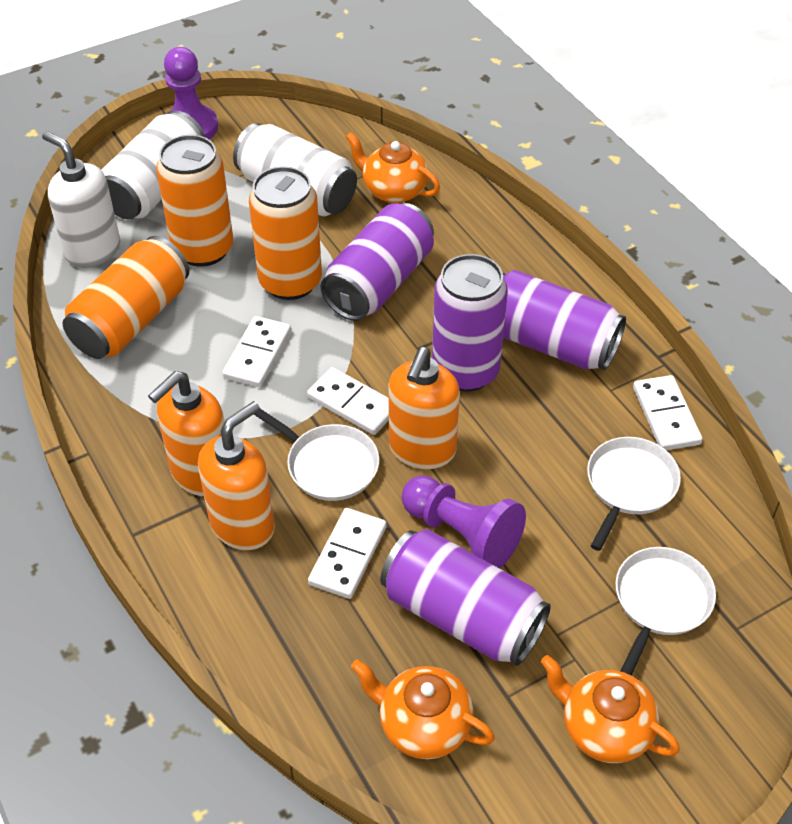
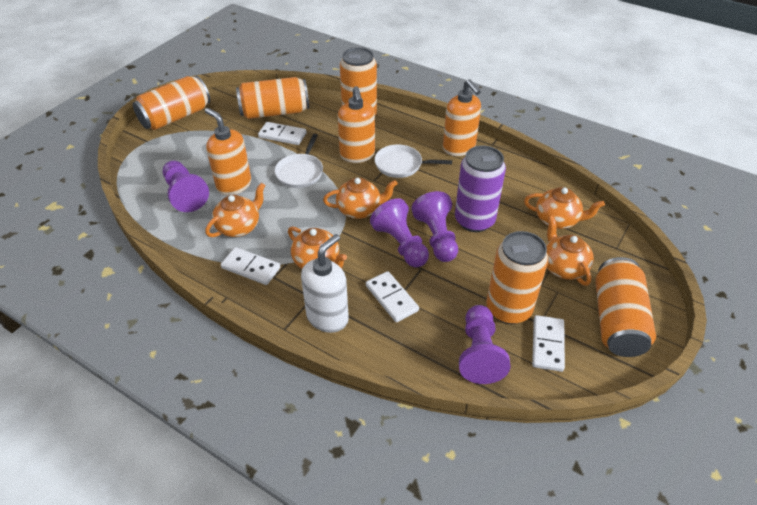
orange can: [63,236,189,359] [156,135,233,267] [249,166,322,300] = 3 -> [133,76,210,130] [236,77,309,119] [340,47,377,115] [486,231,548,324] [595,257,656,357] = 5
orange teapot: [346,132,440,203] [351,659,495,759] [541,655,680,763] = 3 -> [205,183,265,237] [288,227,347,269] [323,178,398,219] [524,187,605,229] [546,216,594,286] = 5
purple can: [320,203,434,321] [380,529,551,666] [432,254,508,392] [503,270,626,370] = 4 -> [455,145,506,232] = 1
purple pawn: [164,47,218,139] [402,475,526,568] = 2 -> [163,160,209,212] [370,198,429,267] [411,191,458,262] [459,305,511,384] = 4
white can: [102,110,206,219] [233,123,357,216] = 2 -> none = 0
white pan: [254,409,379,501] [587,437,681,551] [615,547,716,675] = 3 -> [274,134,323,188] [374,144,452,178] = 2

